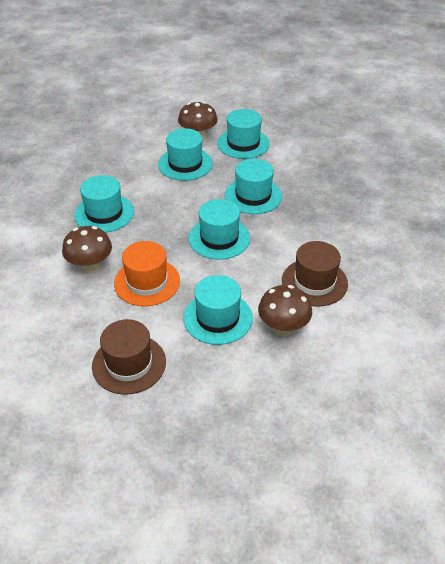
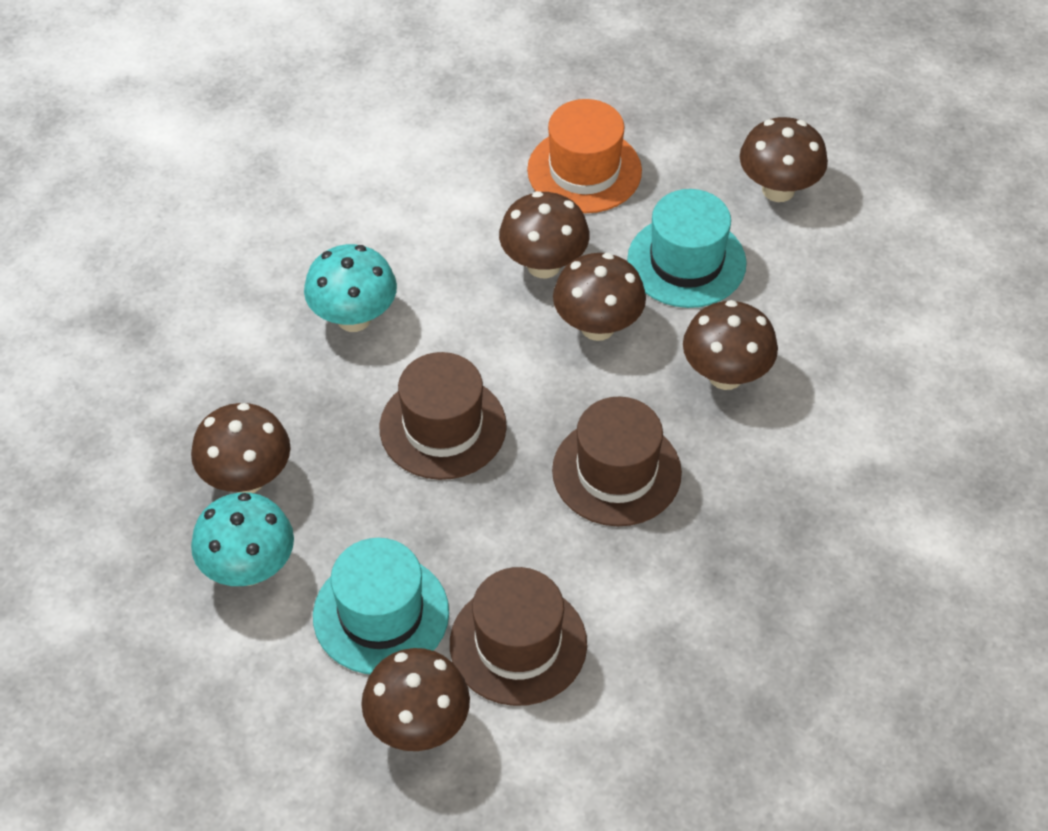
brown hat: [92,319,166,395] [282,241,348,307] = 2 -> [380,352,507,480] [450,567,587,706] [552,396,682,526] = 3
brown mushroom: [62,226,112,274] [178,102,218,141] [258,285,312,336] = 3 -> [191,403,290,493] [361,648,470,751] [499,191,590,278] [553,253,646,341] [683,300,778,390] [740,117,828,202] = 6
turquoise hat: [74,175,134,233] [158,128,213,181] [183,275,253,345] [189,199,250,260] [217,109,270,159] [225,159,282,214] = 6 -> [313,538,449,674] [627,189,747,308] = 2
turquoise mushroom: none = 0 -> [191,492,294,586] [304,244,397,332] = 2

